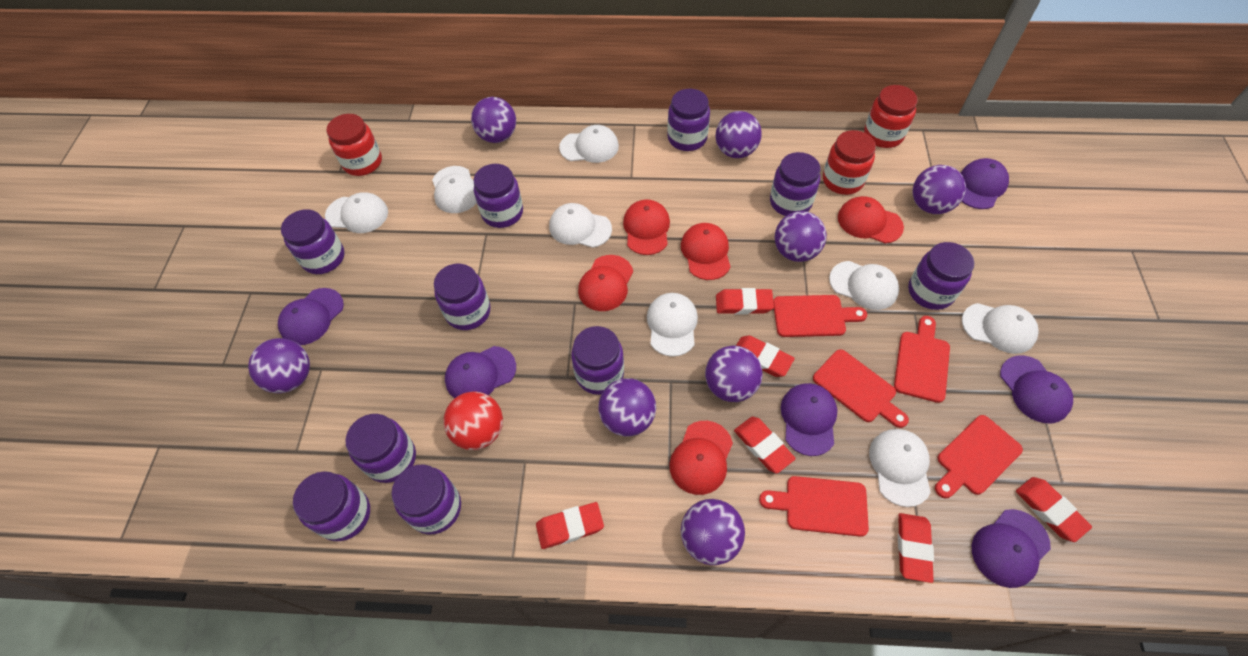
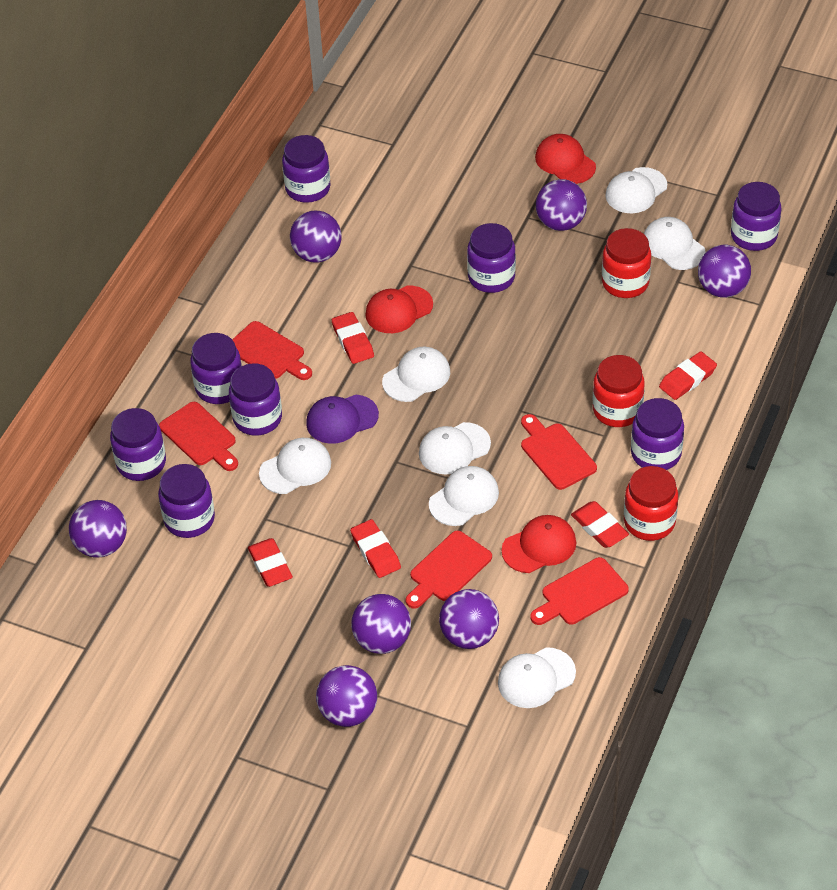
purple ball: [248,338,310,393] [471,97,516,143] [598,378,656,436] [681,499,745,565] [705,346,763,402] [715,111,762,158] [775,211,827,262] [913,165,966,214] = 8 -> [69,500,127,558] [290,211,342,262] [316,665,377,727] [351,594,411,654] [439,589,499,649] [536,179,587,231] [698,245,751,298] = 7
purple cap: [278,288,344,345] [445,346,516,398] [781,383,837,456] [961,158,1009,209] [972,509,1051,588] [1000,356,1073,423] = 6 -> [306,395,379,444] = 1
purple jar: [281,209,345,274] [293,471,370,541] [345,414,416,483] [391,464,461,534] [434,264,491,330] [474,164,523,228] [571,326,624,395] [667,89,710,151] [770,152,821,216] [908,242,974,310] = 10 -> [110,408,166,481] [158,464,215,538] [190,333,242,404] [229,363,282,436] [282,135,331,203] [467,223,516,293] [631,398,684,470] [731,182,782,251] = 8
red ball: [443,392,503,450] = 1 -> none = 0
red cap: [578,255,633,311] [623,200,670,255] [669,421,733,495] [681,223,731,280] [838,196,904,243] = 5 -> [365,286,433,333] [502,515,576,573] [535,134,596,184] = 3
red eraser: [536,502,604,549] [716,288,774,315] [734,417,796,474] [736,335,795,377] [898,513,934,583] [1016,477,1092,542] = 6 -> [248,538,293,587] [332,312,374,364] [350,519,401,578] [571,501,629,548] [659,351,717,400] = 5
white cap: [325,192,388,233] [432,166,477,213] [549,203,612,248] [559,125,619,163] [647,293,698,357] [829,261,899,310] [869,429,931,507] [962,303,1039,354] = 8 -> [259,438,331,494] [382,347,450,402] [419,422,491,474] [429,466,499,526] [498,647,576,708] [605,167,667,213] [644,217,706,270] = 7

